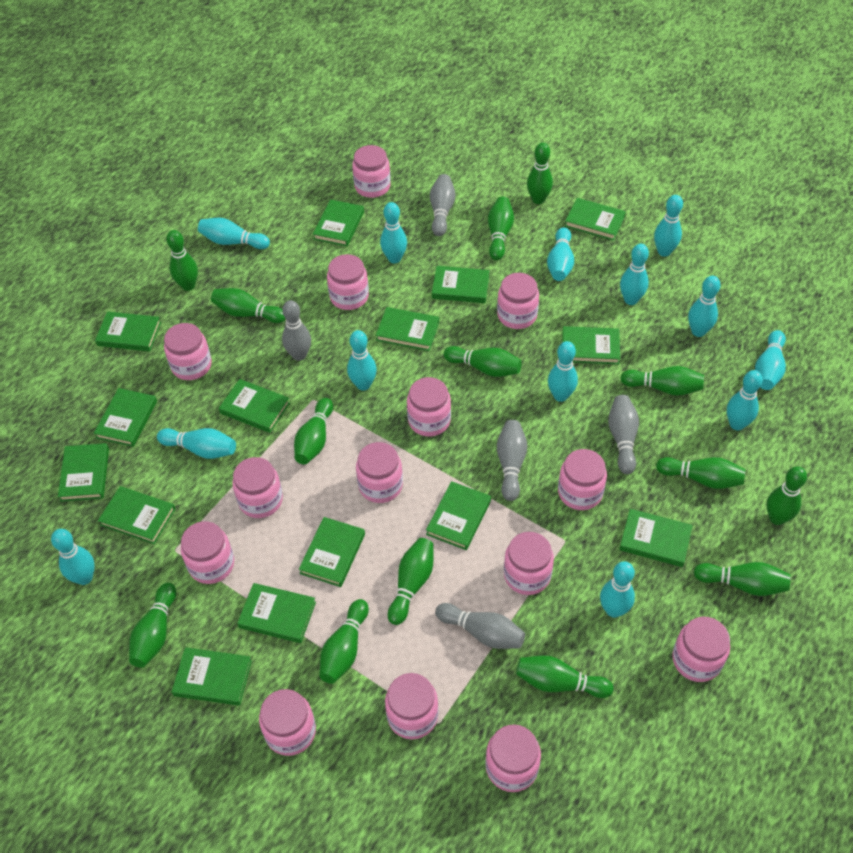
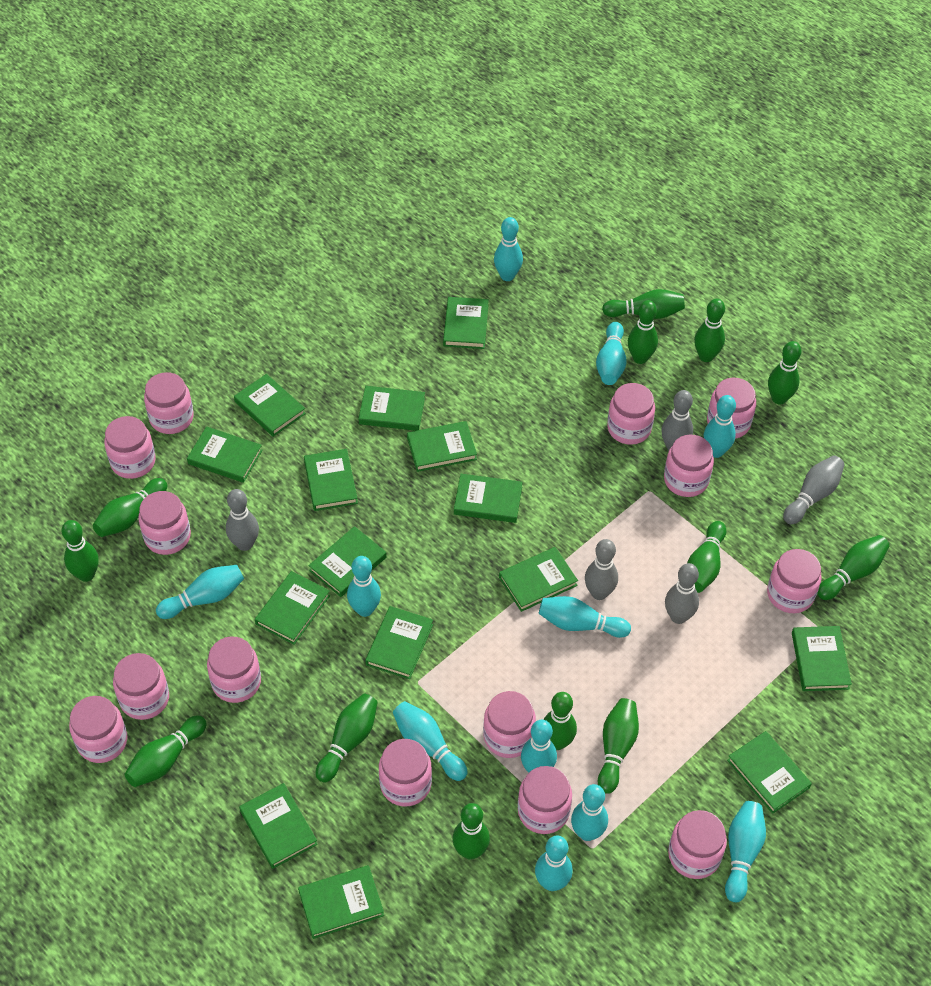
green bowling pin: [129,583,176,668] [166,230,198,291] [211,288,285,323] [294,398,333,464] [319,599,369,684] [388,538,434,625] [444,346,522,377] [488,197,514,260] [516,655,613,698] [527,143,553,204] [620,366,704,396] [656,457,746,489] [694,562,791,596] [767,466,807,525] = 14 -> [61,520,99,582] [93,478,167,537] [124,715,207,787] [316,693,378,783] [453,803,490,860] [543,692,577,750] [598,698,639,794] [602,289,685,319] [628,300,658,364] [687,521,726,593] [694,299,725,362] [768,341,801,404] [817,535,890,600] = 13
turquoise bowling pin: [51,529,95,585] [157,428,236,459] [198,218,270,249] [347,330,377,391] [380,202,407,263] [547,227,574,281] [548,341,578,402] [600,561,635,618] [620,244,649,305] [654,195,683,257] [688,276,720,337] [727,370,763,430] [755,330,786,390] = 13 -> [156,565,244,619] [347,556,381,617] [393,701,468,781] [494,217,523,281] [521,720,557,772] [535,836,573,891] [539,596,631,638] [571,784,608,841] [596,322,626,385] [704,395,736,458] [725,801,766,902] = 11

